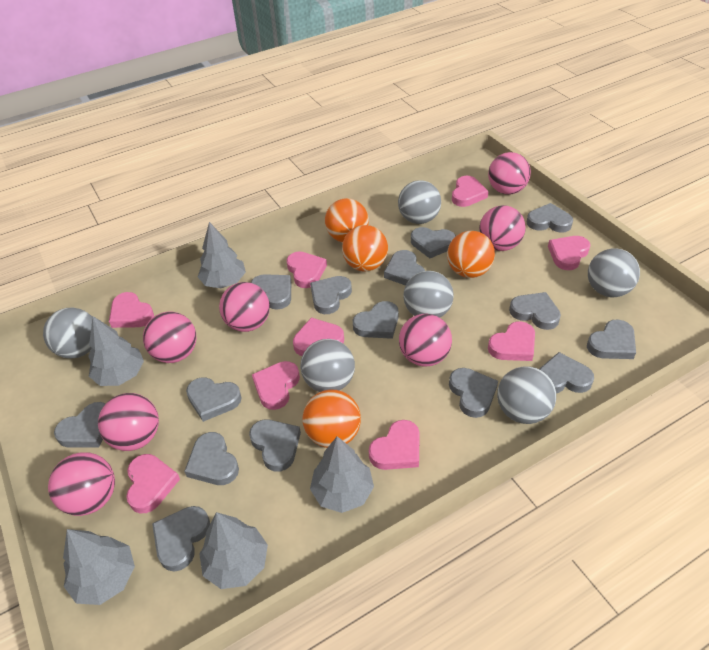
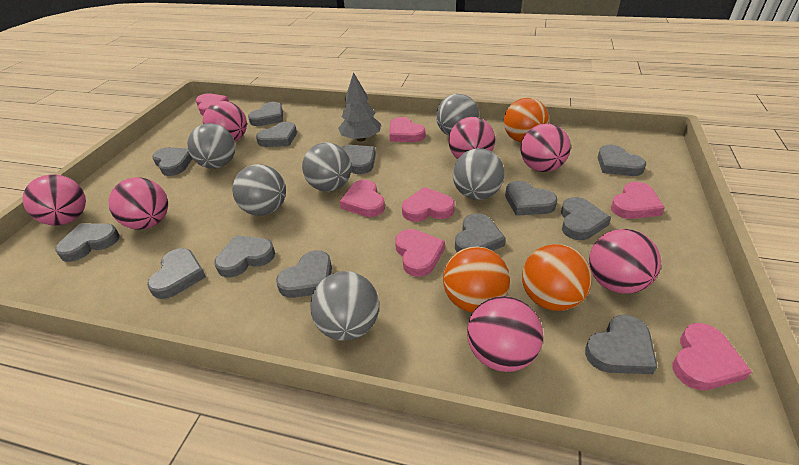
grey heart: [54,402,106,448] [152,506,210,572] [184,432,239,485] [186,377,242,422] [249,420,301,472] [251,274,291,310] [310,276,352,314] [353,301,399,339] [384,250,425,286] [411,227,456,258] [449,368,498,418] [509,292,561,330] [527,203,573,233] [539,352,594,393] [587,320,636,359] = 15 -> [55,223,120,262] [147,248,206,299] [152,147,192,176] [215,235,275,278] [248,102,283,126] [256,122,297,147] [276,250,332,298] [341,145,376,174] [455,213,506,252] [505,181,558,216] [561,197,611,240] [585,315,657,374] [598,145,646,176] = 13
grey tree: [63,529,135,605] [89,316,144,386] [198,222,246,288] [199,512,268,589] [310,436,374,513] = 5 -> [338,72,381,142] = 1
orange ball: [302,389,361,448] [325,198,369,242] [342,225,388,271] [447,231,495,278] = 4 -> [443,247,510,313] [504,98,549,143] [522,244,592,311] = 3
pink heart: [109,292,154,328] [126,454,180,513] [252,361,300,410] [286,251,327,288] [293,318,344,356] [369,420,420,470] [452,176,489,207] [488,321,535,361] [548,236,590,270] = 9 -> [196,93,229,115] [340,180,385,217] [389,117,425,142] [395,229,445,277] [402,187,455,222] [611,182,665,219] [672,323,752,390] = 7

